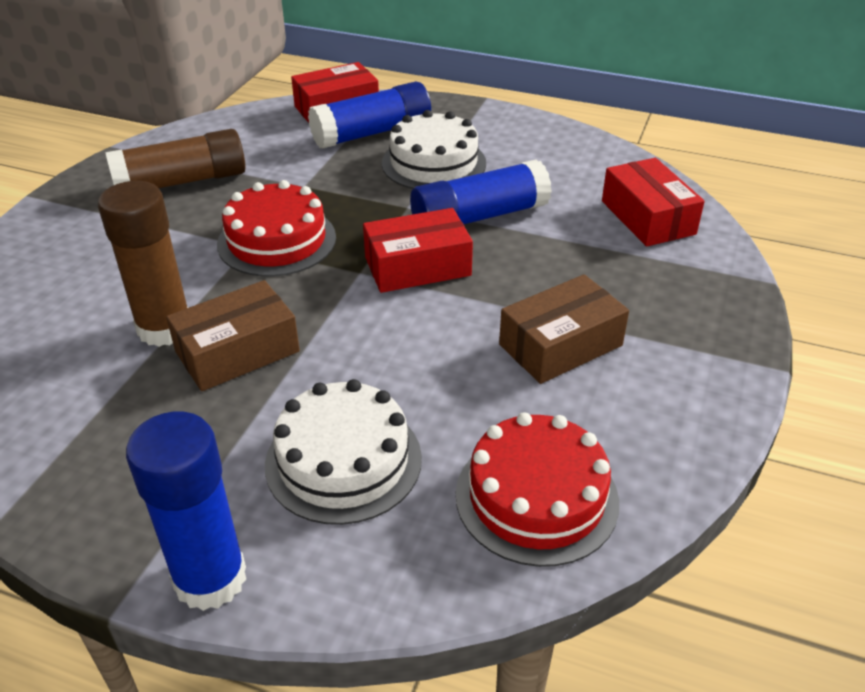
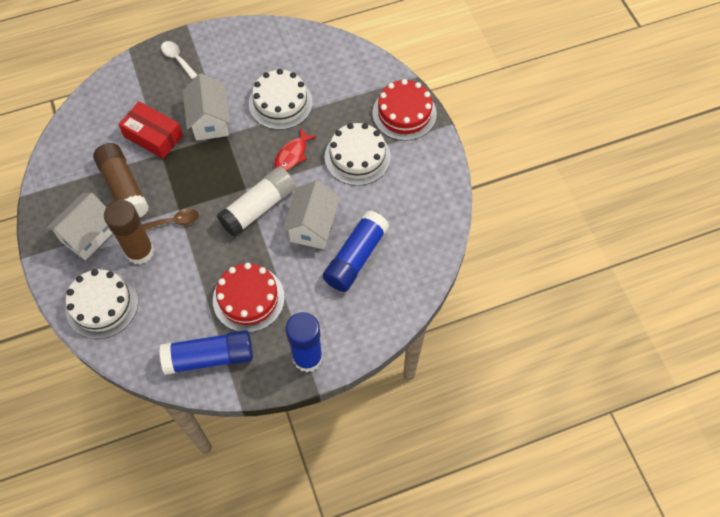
brown box: [166,280,300,391] [499,274,629,384] = 2 -> none = 0
brown spoon: none = 0 -> [142,209,199,231] = 1
red box: [291,62,379,123] [363,208,473,293] [602,158,705,247] = 3 -> [118,101,183,159] = 1
red fish: none = 0 -> [274,128,317,171] = 1
white cake: [265,379,422,525] [382,110,486,189] = 2 -> [65,269,138,339] [249,69,313,130] [325,123,391,186] = 3
white glue stick: none = 0 -> [217,167,296,237] = 1
white house: none = 0 -> [46,193,113,260] [183,74,230,141] [282,180,340,249] = 3
white spoon: none = 0 -> [161,41,198,79] = 1

